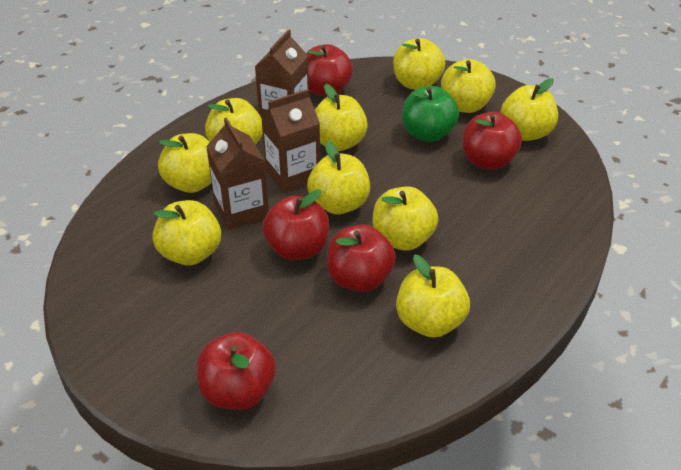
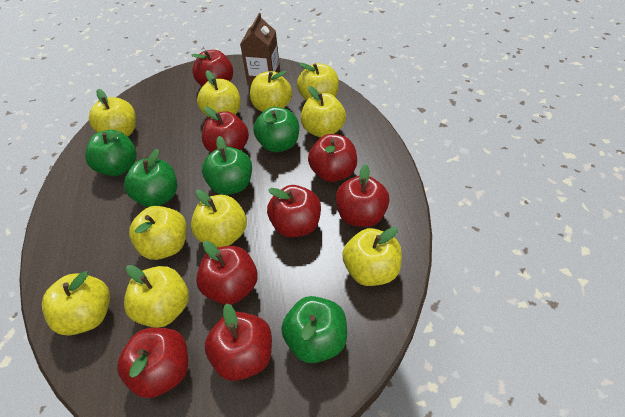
brown carton: [206,117,269,230] [255,29,309,117] [261,89,320,193] = 3 -> [240,13,280,86] = 1
green apple: [402,86,459,142] = 1 -> [85,130,137,176] [124,149,177,207] [202,136,252,195] [253,107,299,152] [281,296,347,363] = 5
red apple: [196,332,276,410] [263,189,329,260] [306,44,353,97] [327,224,396,292] [462,112,522,170] = 5 -> [117,328,188,398] [191,50,233,86] [196,241,258,305] [202,107,249,153] [205,303,272,381] [267,185,321,237] [308,134,357,182] [336,164,390,227] = 8

